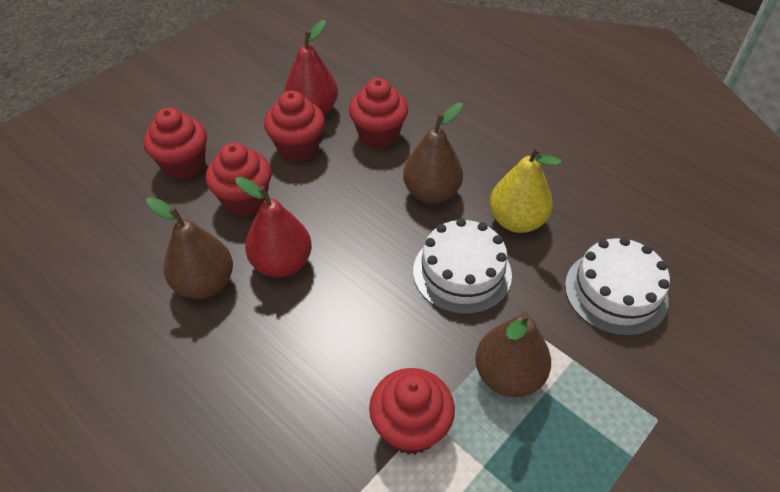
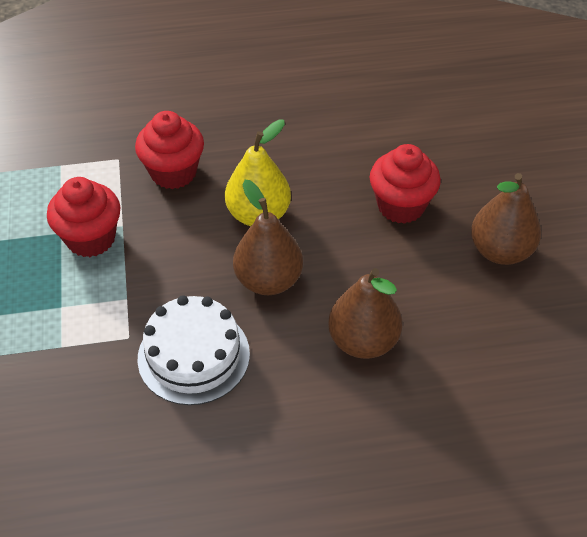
red cupcake: [144,108,207,180] [206,142,272,217] [264,90,325,162] [349,78,408,149] [369,368,455,455] = 5 -> [47,177,120,257] [135,111,204,189] [370,144,441,224] = 3
red pear: [235,177,312,277] [285,20,338,115] = 2 -> none = 0
white cake: [413,218,512,314] [565,237,670,336] = 2 -> [138,295,250,405] = 1

